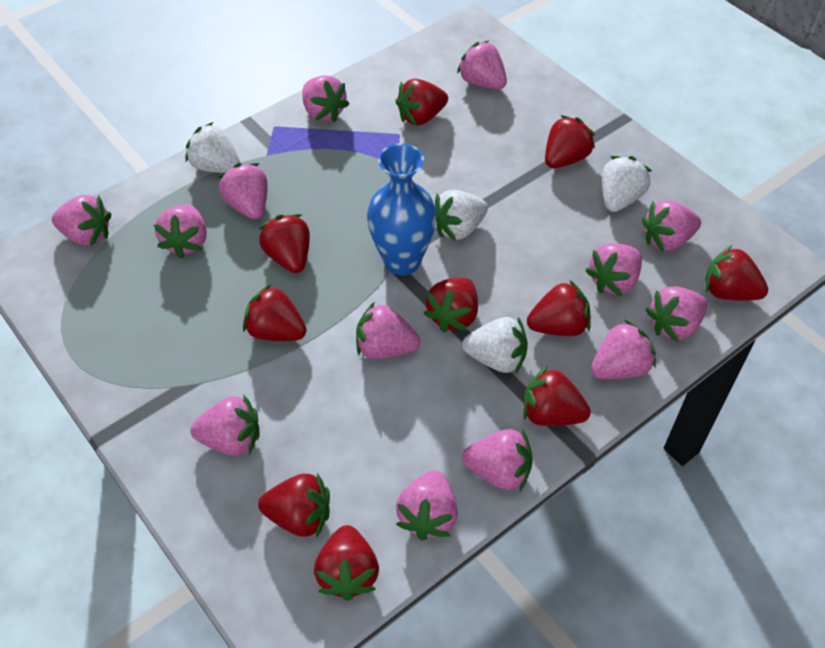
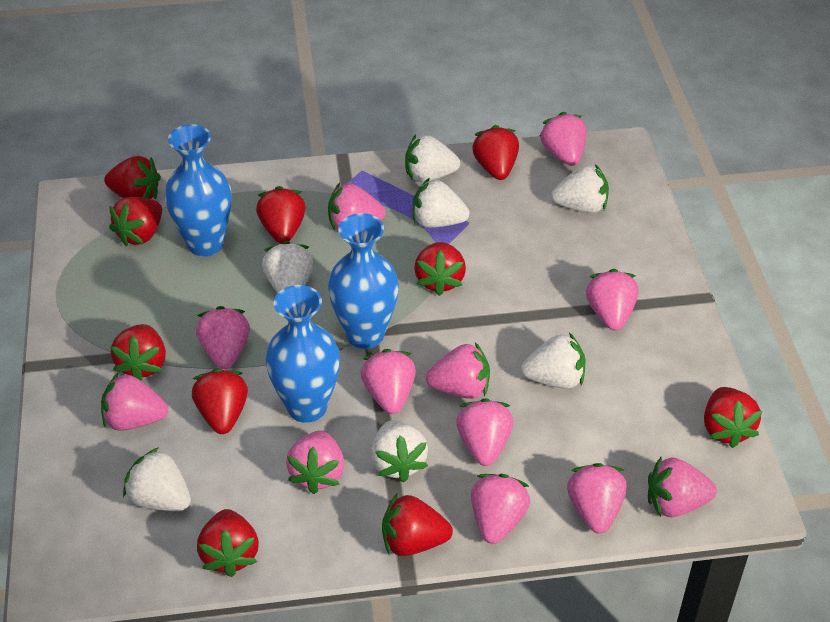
blue vase: [367,143,437,276] = 1 -> [165,124,232,256] [266,285,340,423] [328,213,399,349] = 3
pink strawberry: [52,195,111,246] [154,204,207,259] [190,394,260,455] [218,163,268,219] [302,75,349,122] [356,302,420,359] [396,470,458,540] [457,41,507,90] [462,429,533,491] [585,243,642,296] [591,319,656,379] [642,200,701,252] [646,287,707,342] = 13 -> [101,372,168,431] [196,306,250,369] [286,431,345,494] [328,183,386,230] [361,349,416,414] [426,342,490,399] [456,398,513,466] [471,474,530,544] [540,112,586,166] [567,463,627,534] [586,269,638,330] [648,457,717,517] = 12
white strawberry: [186,122,240,173] [435,190,488,241] [462,317,528,373] [602,156,652,212] = 4 -> [123,447,191,511] [262,241,313,293] [371,420,428,482] [405,135,460,182] [413,178,470,228] [521,332,585,389] [551,164,609,213] = 7

